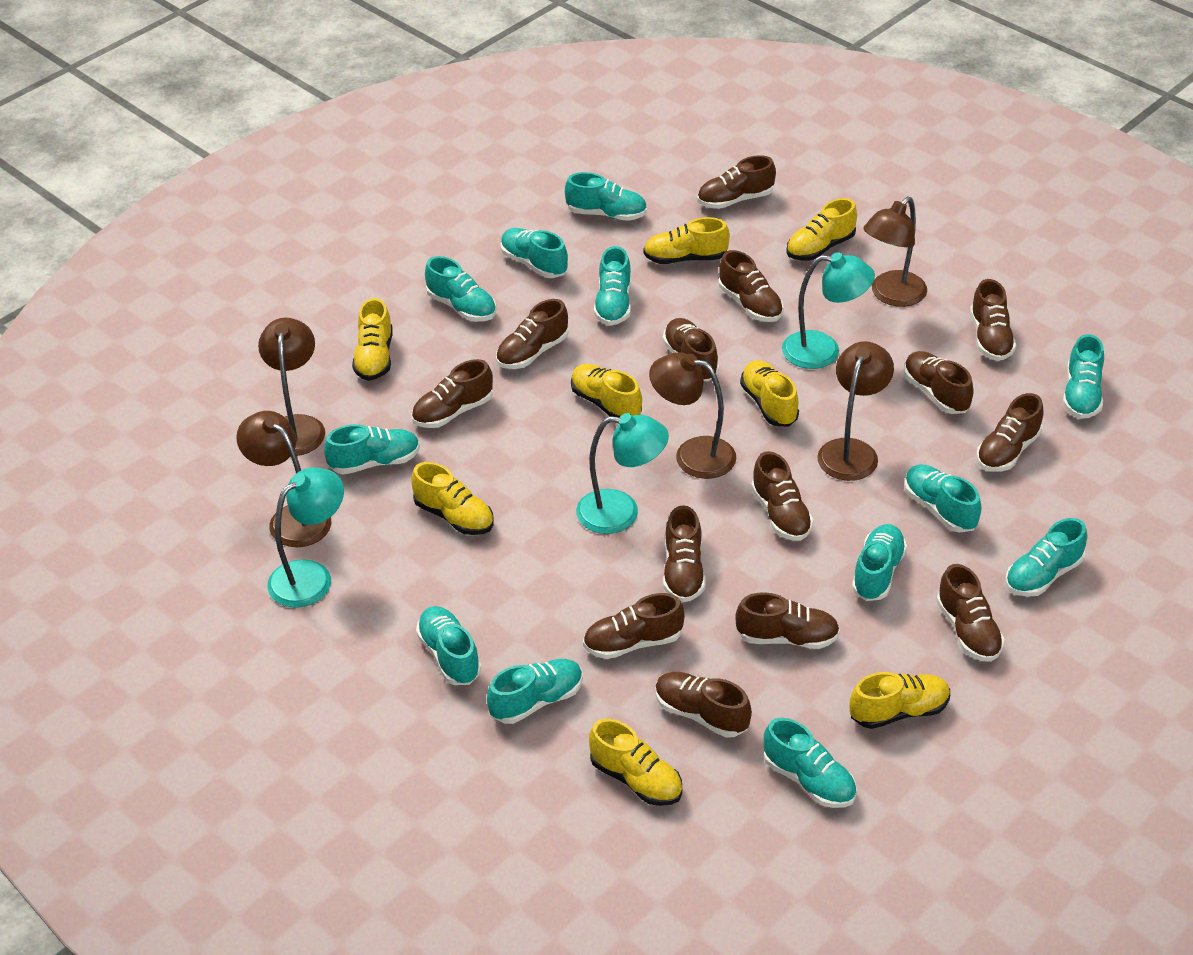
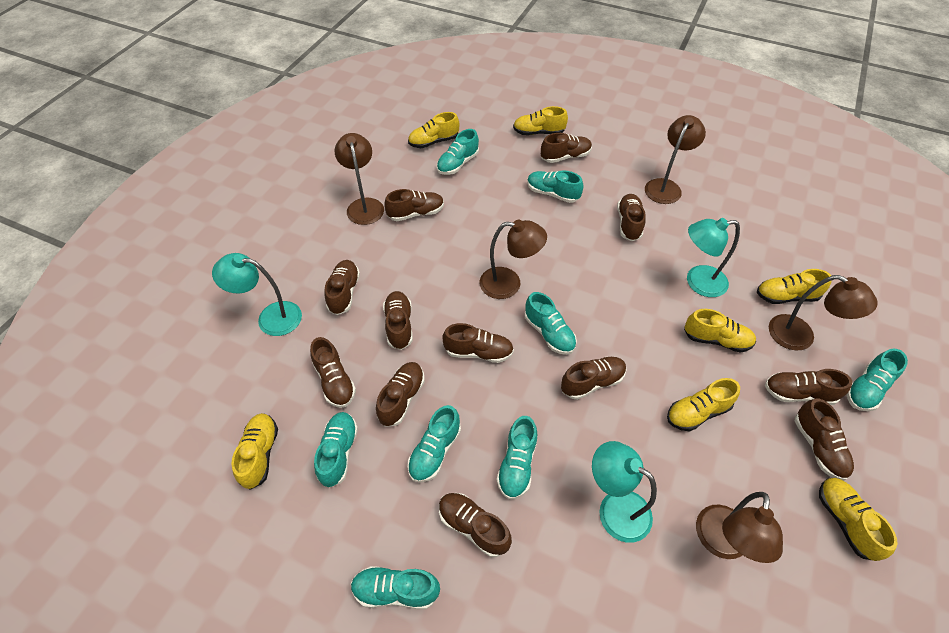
brown shoe: [411,359,493,428] [496,299,568,369] [583,593,684,659] [655,672,752,738] [663,318,719,381] [663,505,706,603] [698,155,776,209] [719,250,784,322] [735,592,840,649] [751,451,813,541] [904,351,974,414] [936,564,1004,662] [970,279,1016,361] [976,393,1044,472] = 14 -> [310,337,356,408] [324,260,360,315] [376,362,425,427] [383,291,413,350] [384,189,444,221] [439,493,512,557] [442,323,514,363] [541,133,592,163] [561,357,627,400] [617,194,646,241] [765,369,852,405] [795,399,854,481] = 12
turquoise shoe: [324,424,420,475] [416,606,481,685] [425,256,496,321] [487,659,583,724] [500,228,568,278] [565,172,647,221] [594,246,631,326] [764,718,856,808] [852,524,907,601] [904,465,982,533] [1006,518,1087,597] [1063,334,1104,419] = 12 -> [314,412,358,488] [351,566,440,609] [407,405,461,483] [437,129,479,175] [497,416,537,499] [525,292,577,355] [527,171,583,203] [846,348,908,411] = 8
yellow shoe: [352,298,393,381] [411,462,493,535] [571,364,642,417] [589,718,682,806] [643,217,730,264] [740,360,799,426] [786,198,857,261] [850,672,950,729] = 8 -> [232,413,278,490] [408,112,459,148] [513,106,568,135] [667,378,740,432] [684,309,756,353] [757,269,832,304] [819,478,898,561] = 7

